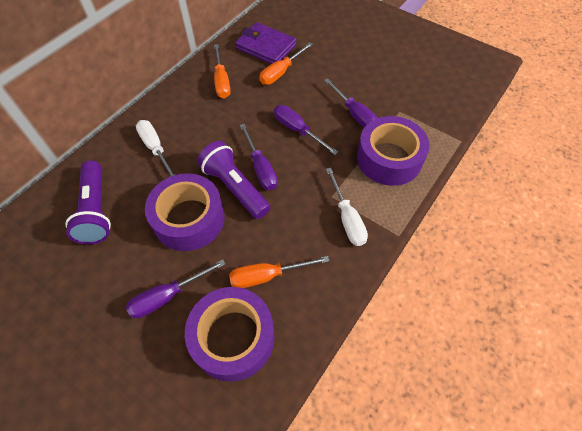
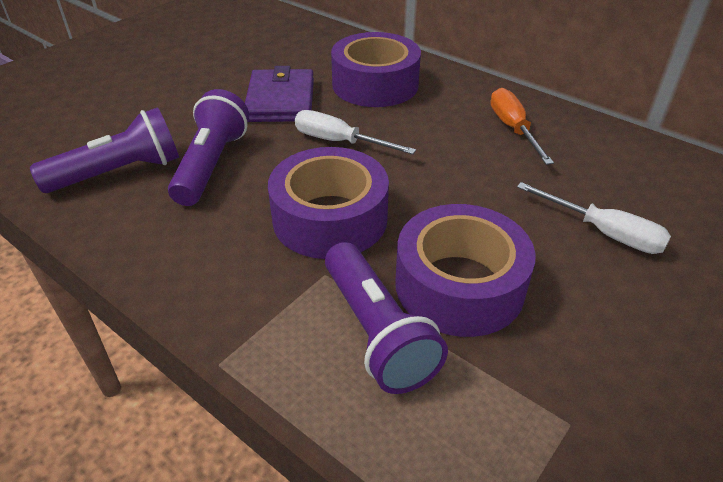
orange screwdriver: [214,44,231,99] [229,256,329,288] [259,42,313,85] = 3 -> [490,88,554,165] = 1
purple flashlight: [65,161,111,244] [197,141,271,219] = 2 -> [30,107,179,193] [168,89,249,206] [325,242,448,394] = 3
purple screwdriver: [126,259,225,318] [240,124,277,190] [274,105,338,155] [324,78,378,128] = 4 -> none = 0

